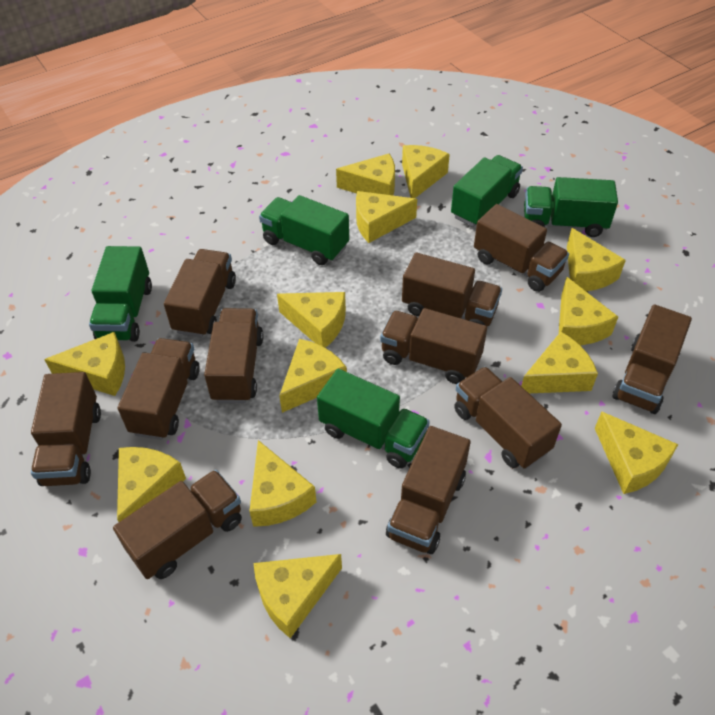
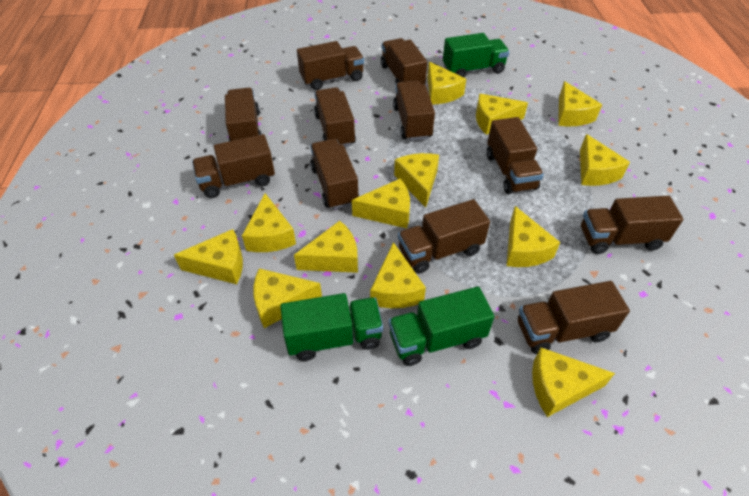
green truck: [89,246,152,342] [259,195,349,265] [317,369,430,469] [451,155,523,227] [524,177,618,237] = 5 -> [280,293,383,361] [389,286,494,366] [443,33,509,77] = 3

